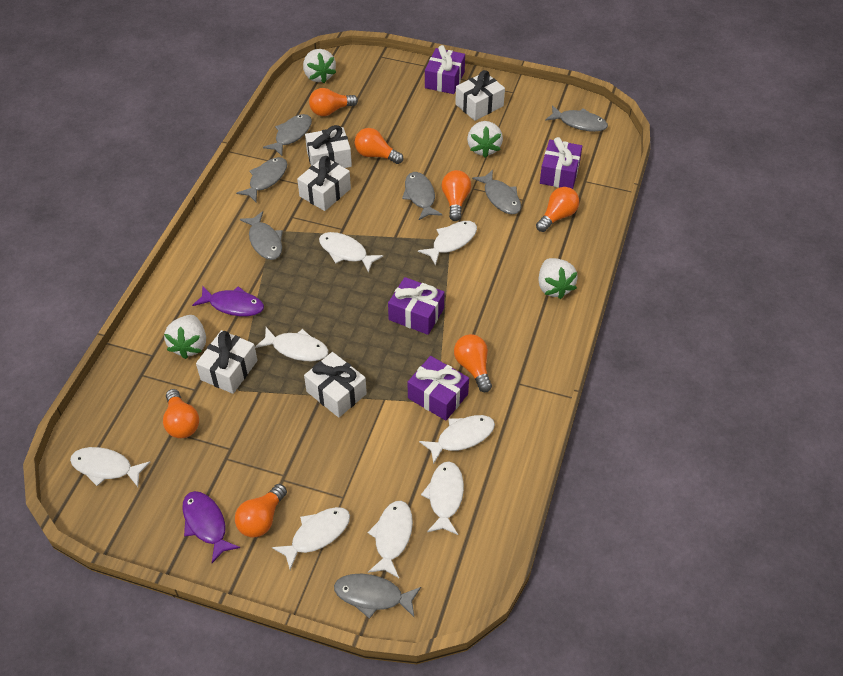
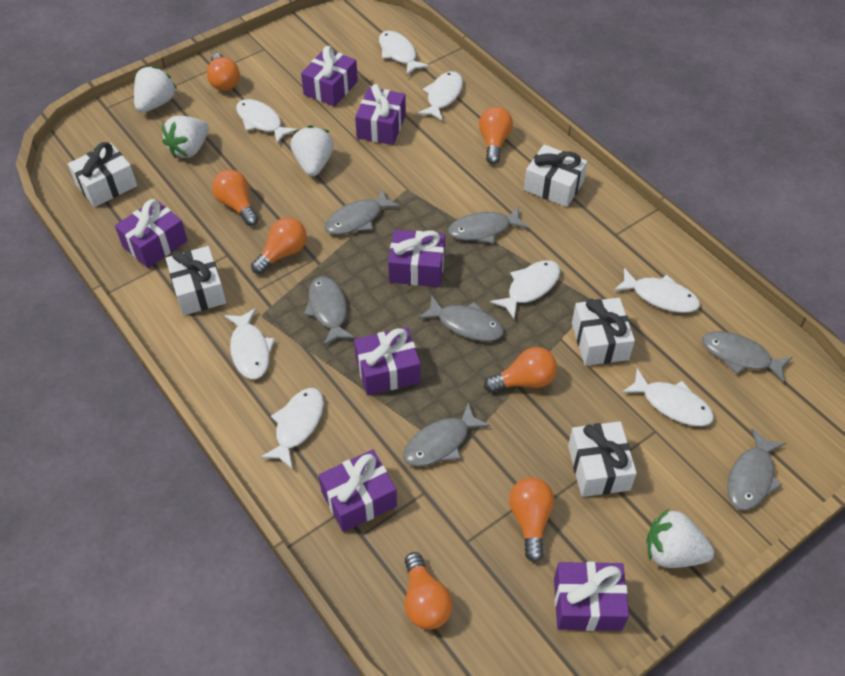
purple fish: [182,491,240,563] [192,285,264,316] = 2 -> none = 0
purple gift: [388,277,445,335] [408,356,469,421] [425,45,465,94] [540,137,582,189] = 4 -> [115,199,188,268] [301,46,358,107] [319,450,397,532] [354,327,421,395] [355,84,406,145] [388,230,445,287] [554,562,629,631] = 7

